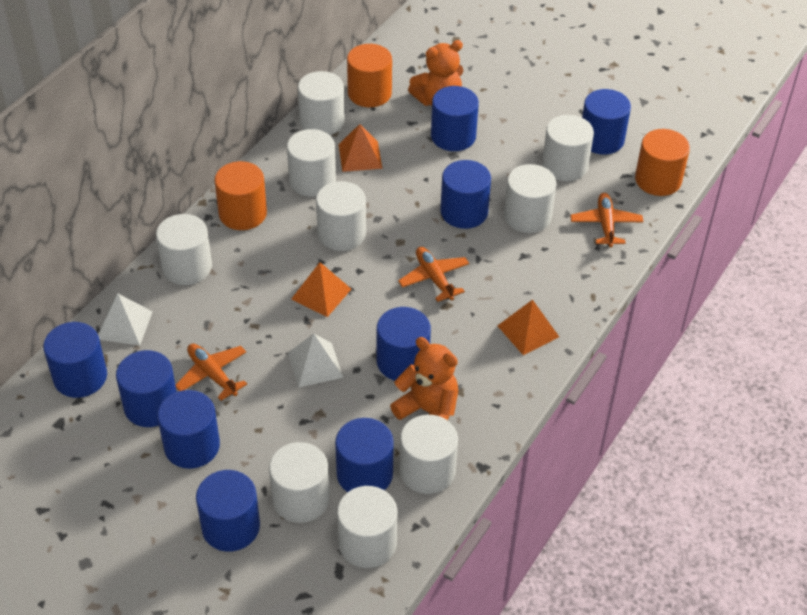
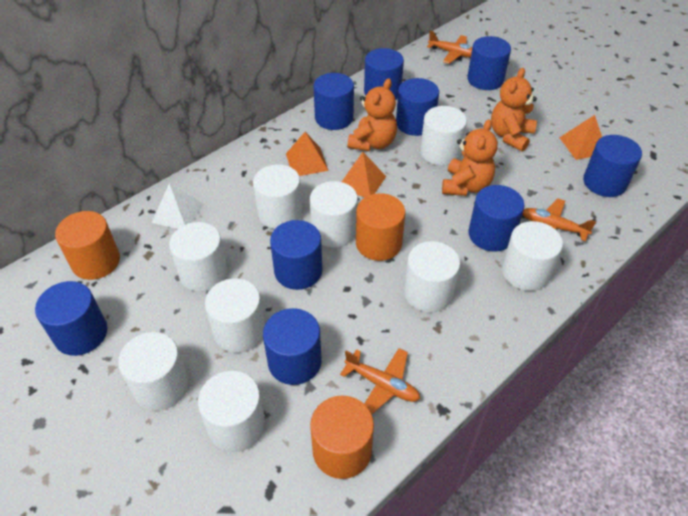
orange teddy bear: [390,337,458,420] [408,40,464,106] = 2 -> [348,78,397,151] [442,119,498,196] [491,68,537,152] = 3
white pyramid: [98,294,153,345] [288,334,343,387] = 2 -> [152,183,204,229] = 1

